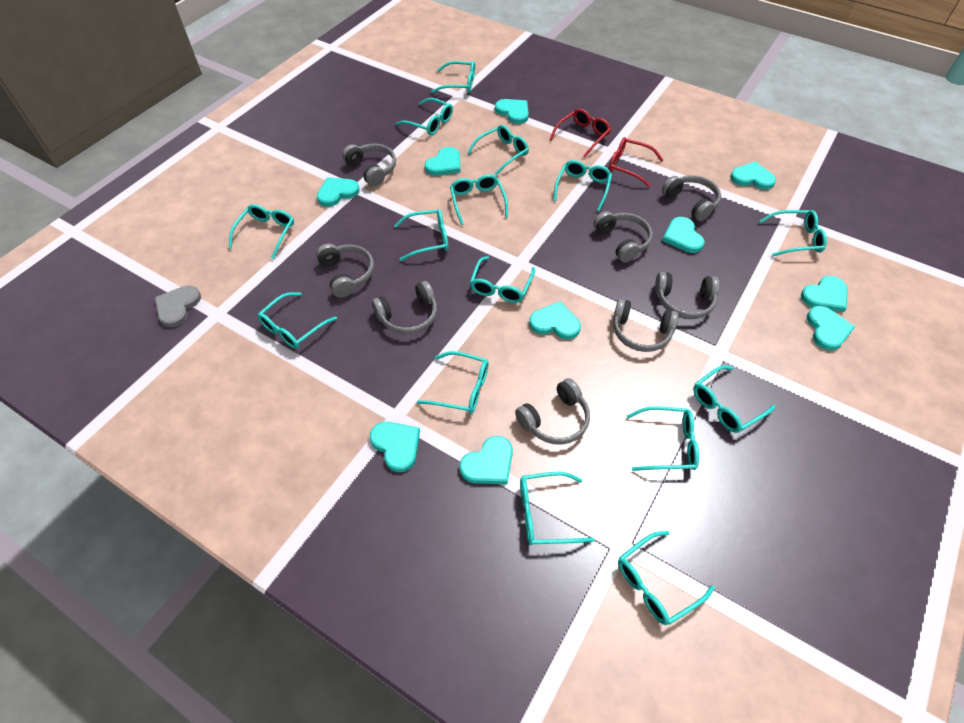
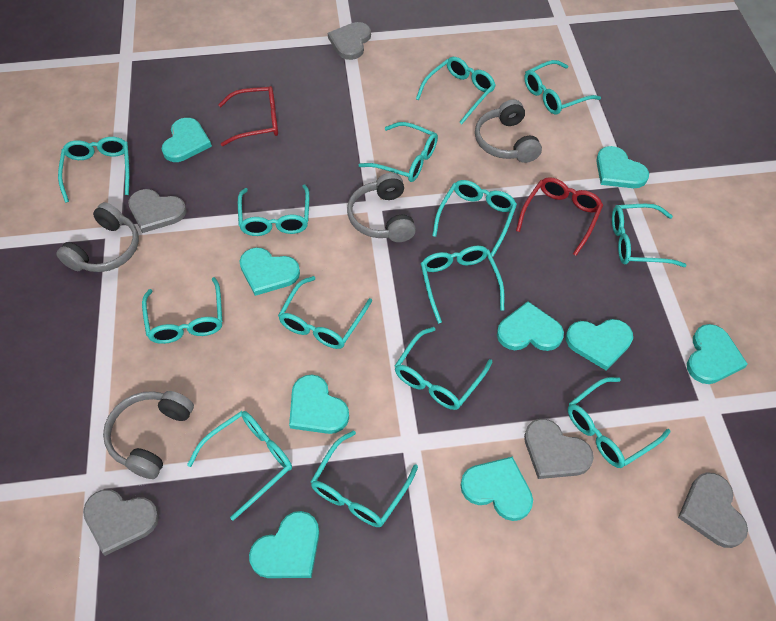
grey headphones: [316,244,374,297] [342,144,396,187] [372,281,437,334] [515,378,590,445] [593,211,653,262] [613,299,679,352] [655,272,720,319] [662,175,721,221] = 8 -> [56,202,139,272] [103,391,194,479] [347,173,416,242] [475,99,542,163] = 4
grey heart: [155,285,201,327] = 1 -> [83,489,159,556] [128,189,186,233] [328,22,371,60] [524,419,594,479] [678,473,748,548] = 5
turquoise glasses: [229,204,294,259] [257,292,337,349] [394,209,448,261] [396,98,453,135] [417,351,489,414] [431,61,475,93] [450,174,508,225] [467,125,529,175] [470,256,535,303] [520,472,594,545] [553,160,612,211] [618,531,715,625] [626,406,699,471] [693,365,775,433] [759,210,827,257] = 15 -> [58,137,129,203] [142,277,222,344] [187,411,292,521] [238,185,309,236] [278,276,372,349] [310,430,418,527] [359,122,438,182] [395,327,492,410] [416,57,496,124] [421,246,505,324] [432,180,517,257] [524,60,601,115] [568,377,671,468] [612,204,687,267] = 14
turquoise heart: [317,177,360,207] [370,422,420,472] [425,147,461,175] [460,436,513,484] [495,99,529,124] [529,301,581,339] [662,217,705,253] [730,161,776,190] [801,276,847,312] [807,306,855,350] = 10 -> [162,118,212,162] [240,247,300,296] [249,511,319,578] [289,375,349,434] [461,457,533,521] [497,301,564,351] [566,319,633,371] [596,146,649,188] [687,324,748,384] = 9

